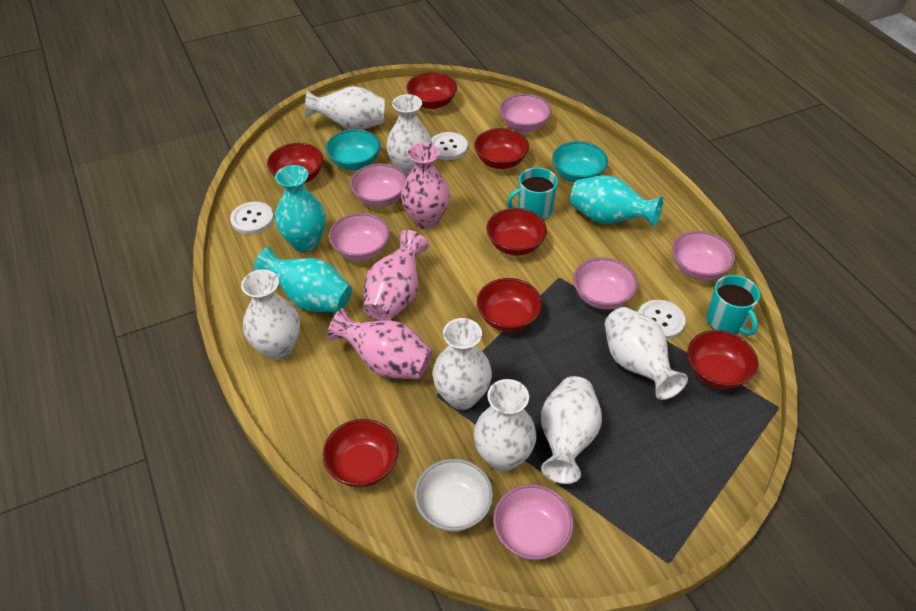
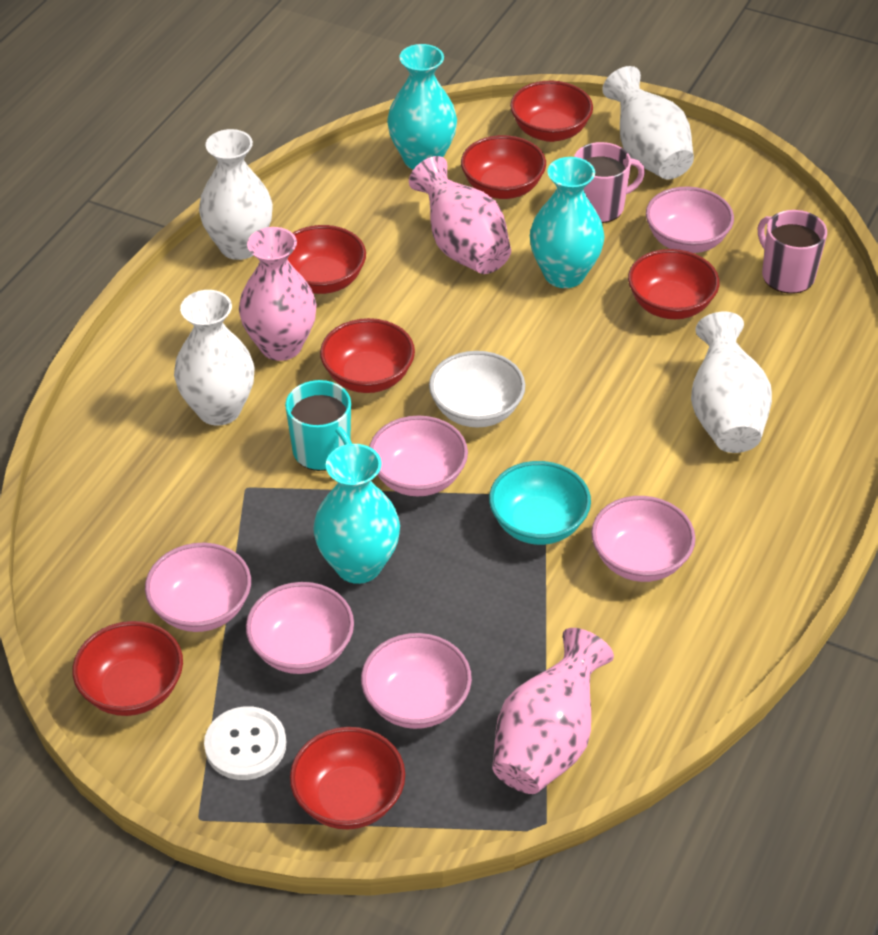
pink mug: none = 0 -> [574,142,645,223] [758,210,827,294] = 2
turquoise bowl: [325,129,380,170] [552,141,608,183] = 2 -> [489,461,591,545] = 1
turquoise mug: [507,167,558,220] [707,275,760,336] = 2 -> [285,380,352,471] = 1
white button: [230,202,274,234] [431,132,468,160] [638,300,686,339] = 3 -> [204,706,286,780] = 1
white vase: [241,269,300,360] [305,86,385,130] [386,94,432,177] [432,318,492,410] [474,379,537,472] [541,376,602,484] [605,307,688,400] = 7 -> [174,290,254,426] [199,129,273,260] [602,66,694,179] [691,311,772,453] = 4

